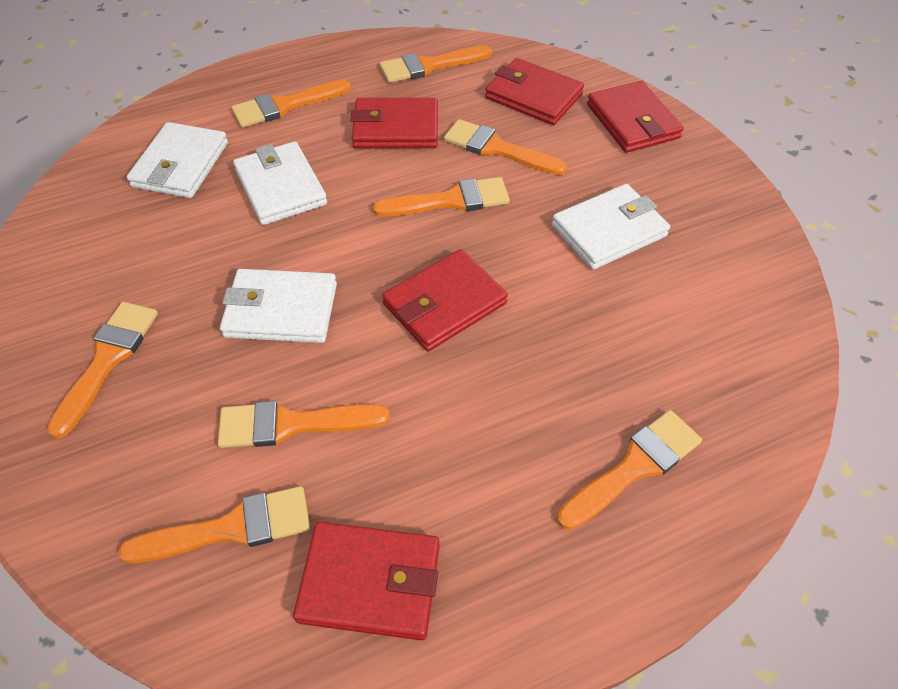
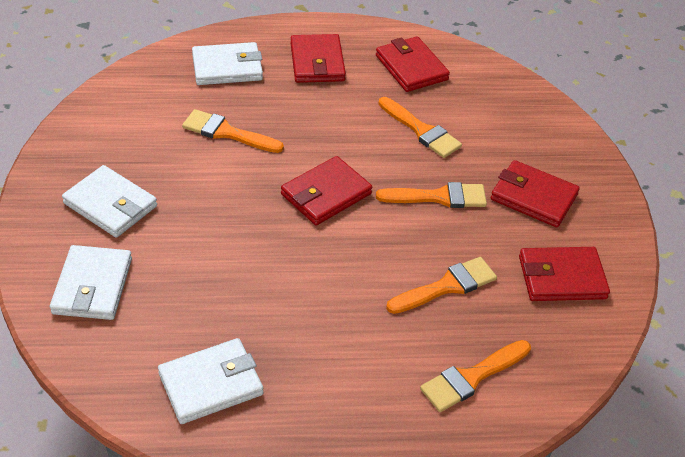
orange brush: [47,302,158,439] [119,486,310,563] [218,401,390,448] [231,80,351,128] [373,177,510,217] [380,46,492,83] [444,119,567,175] [557,410,702,530] = 8 -> [182,109,284,153] [376,182,487,208] [378,97,462,158] [386,257,497,314] [420,340,531,412] = 5

